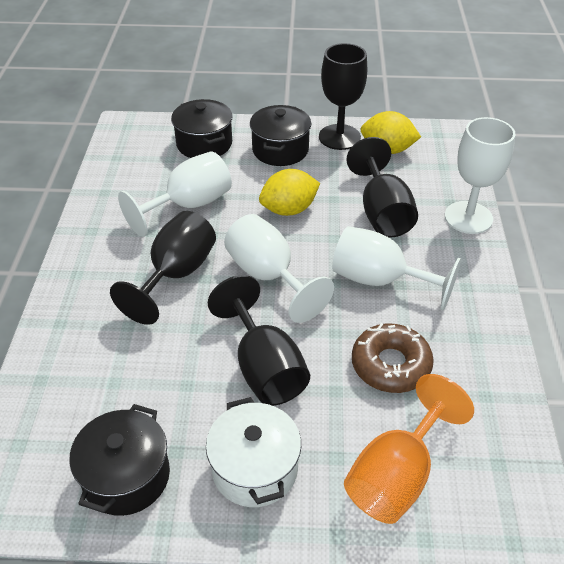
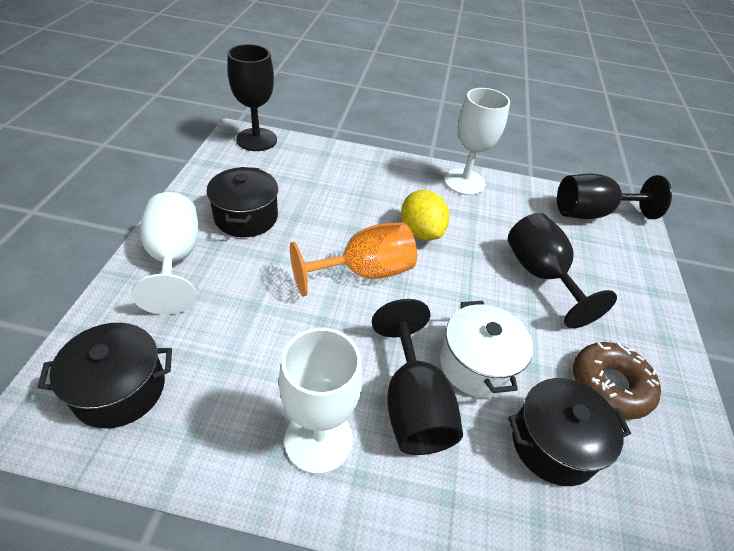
white goblet: [118,151,232,237] [224,214,334,323] [332,226,461,311] [445,117,515,234] = 4 -> [132,192,199,315] [279,328,363,474] [444,88,510,195] = 3
yellow lemon: [259,169,320,216] [361,111,421,154] = 2 -> [401,190,449,240] = 1

